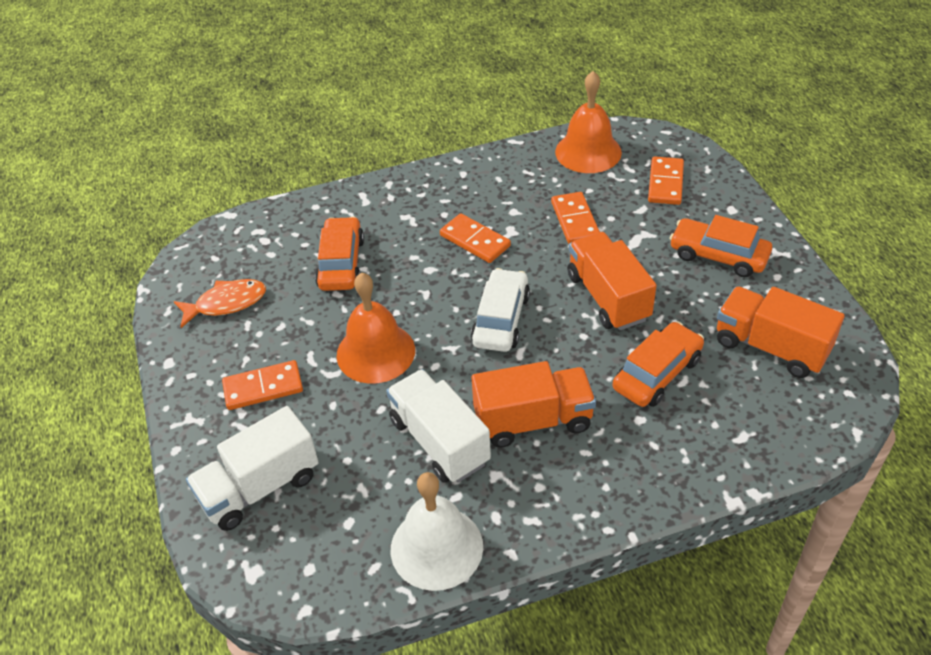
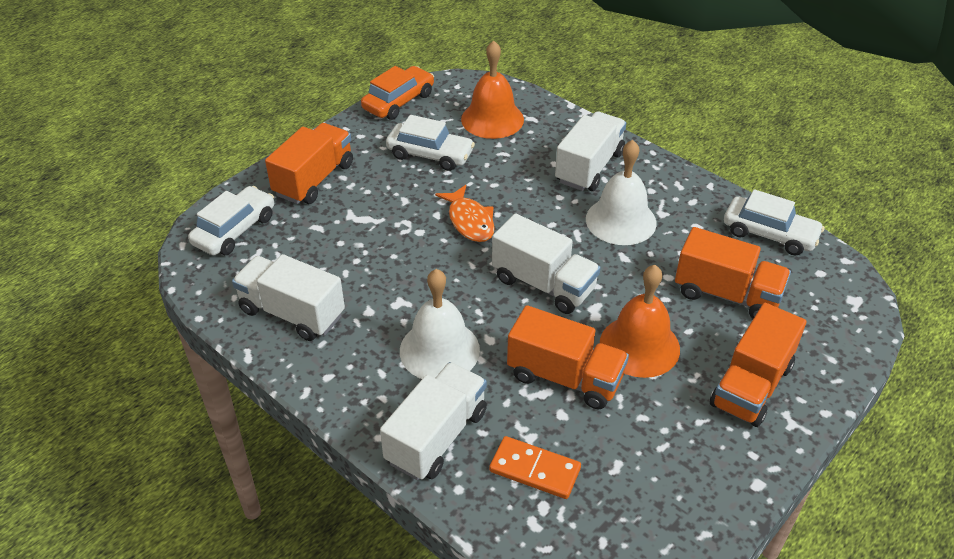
orange car: [315,216,364,291] [612,322,704,407] [669,215,772,277] = 3 -> [361,66,434,120] = 1
orange domino: [222,360,303,410] [440,213,511,263] [551,192,600,244] [648,156,684,205] = 4 -> [489,436,581,499] = 1
orange truck: [472,361,596,448] [567,232,657,330] [717,286,845,378] = 3 -> [265,123,353,204] [507,305,629,409] [675,227,791,319] [710,303,806,427] = 4
white bell: [391,472,483,591] = 1 -> [400,269,480,379] [586,140,657,245] = 2
white car: [471,268,530,352] = 1 -> [188,186,274,255] [386,115,475,171] [724,189,825,255] = 3
white truck: [186,406,319,531] [386,369,491,483] = 2 -> [232,254,345,341] [380,362,487,480] [492,213,600,314] [555,111,626,191] = 4

